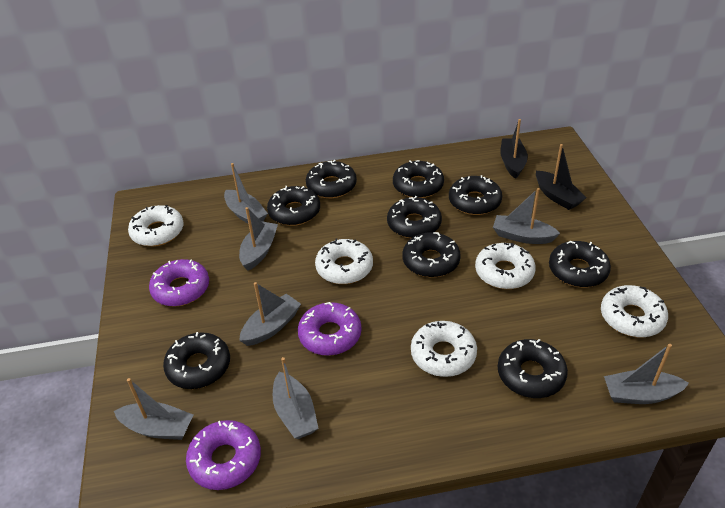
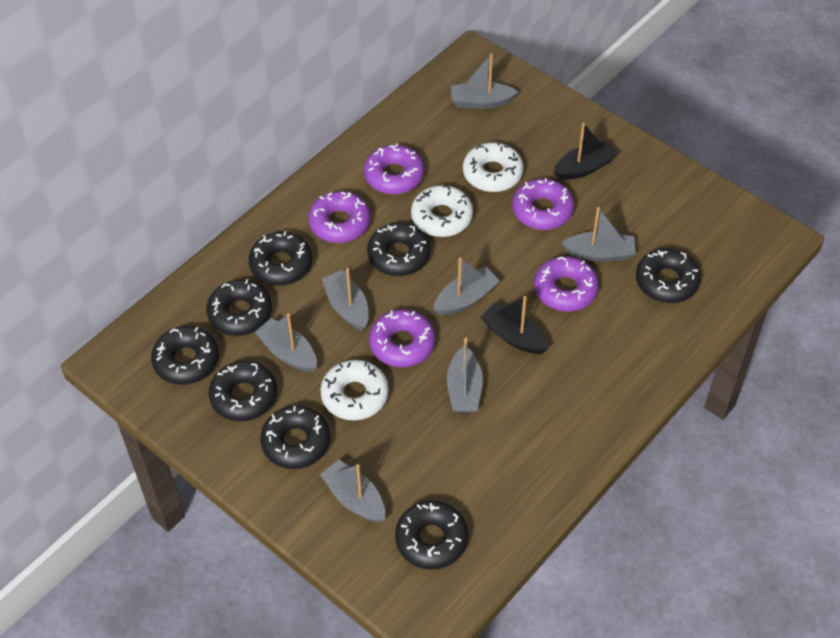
black donut: [163,332,230,389] [267,186,320,226] [306,160,357,198] [387,196,442,238] [393,160,444,198] [402,232,461,277] [449,175,502,215] [498,339,568,398] [549,241,611,288] = 9 -> [151,326,219,385] [206,279,272,336] [209,361,277,421] [249,231,312,286] [260,406,330,469] [367,223,431,276] [395,501,468,570] [636,248,701,303] = 8
purple donut: [149,259,209,307] [186,420,261,490] [298,302,362,356] = 3 -> [308,191,370,243] [364,143,424,194] [369,309,435,367] [512,178,574,230] [534,256,599,312] = 5
white donut: [128,205,184,246] [315,238,373,284] [411,321,477,377] [475,243,536,289] [601,285,668,337] = 5 -> [320,360,389,420] [411,185,473,237] [463,142,524,192] = 3

